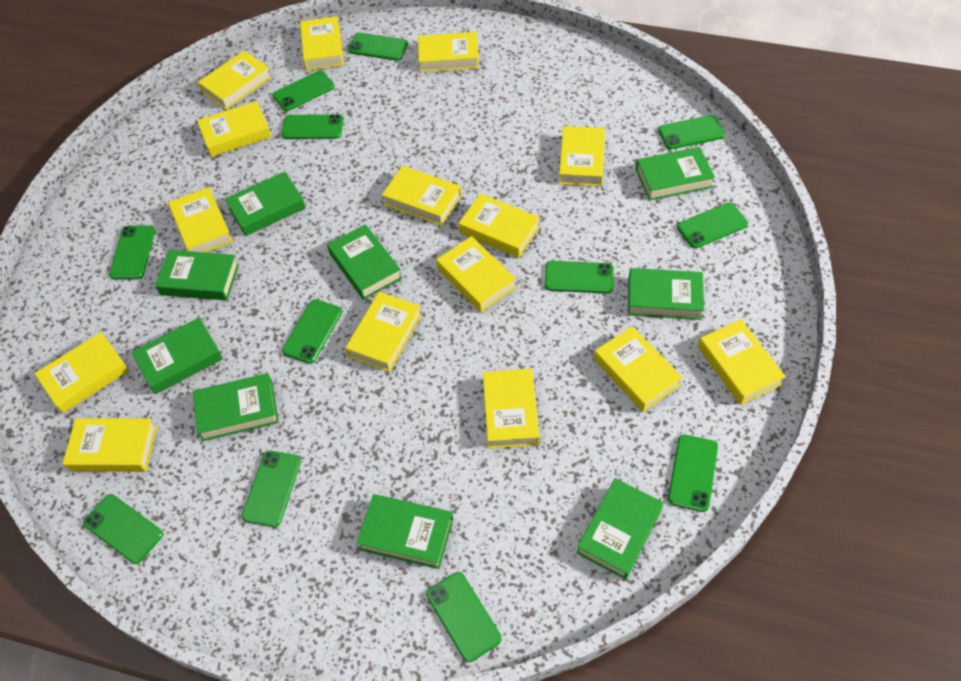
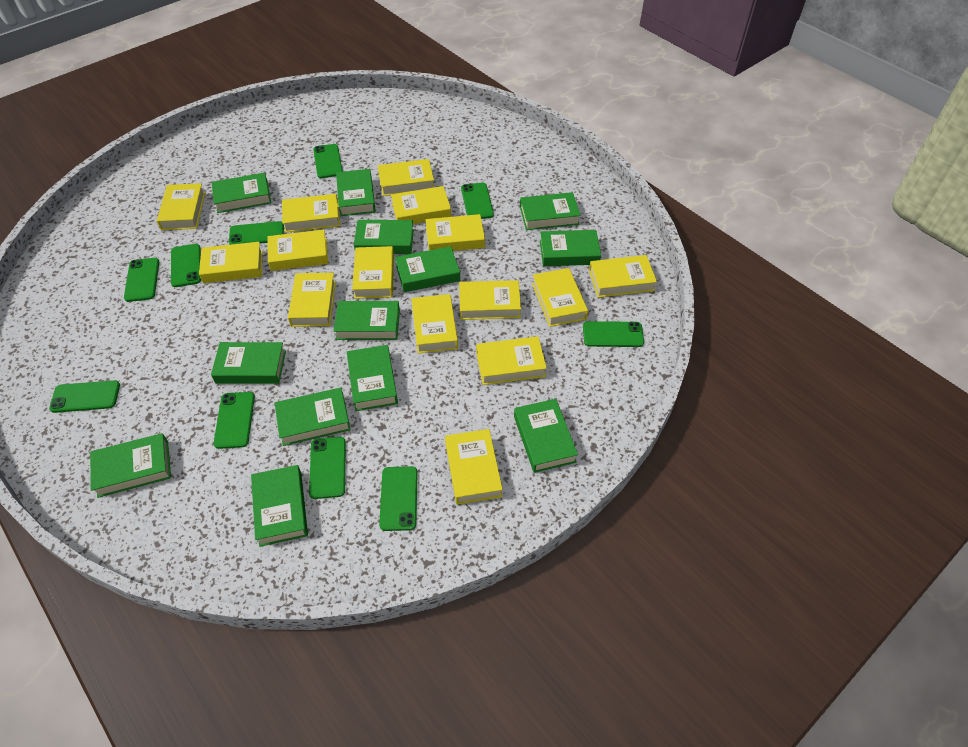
green book: [132,317,223,394] [155,250,239,300] [193,373,279,441] [225,171,306,236] [327,224,402,300] [357,494,453,569] [576,478,664,580] [628,268,704,320] [636,147,715,201] = 9 -> [90,433,171,498] [211,342,286,384] [212,173,271,213] [251,465,308,547] [275,388,351,446] [333,301,400,340] [336,169,376,216] [347,345,398,411] [354,220,414,254] [395,246,460,292] [514,399,578,473] [520,192,581,230] [540,230,601,266] = 13
green phone: [83,494,163,564] [109,225,155,279] [242,451,301,527] [273,71,335,111] [281,114,344,139] [282,299,342,364] [348,33,408,61] [426,572,502,662] [545,261,614,294] [658,115,725,149] [668,434,718,512] [677,203,748,248] = 12 -> [49,380,120,413] [124,258,159,302] [171,244,201,287] [213,392,255,449] [229,221,284,245] [309,437,346,499] [313,144,343,178] [379,466,418,531] [461,183,494,219] [583,321,644,347] = 10

